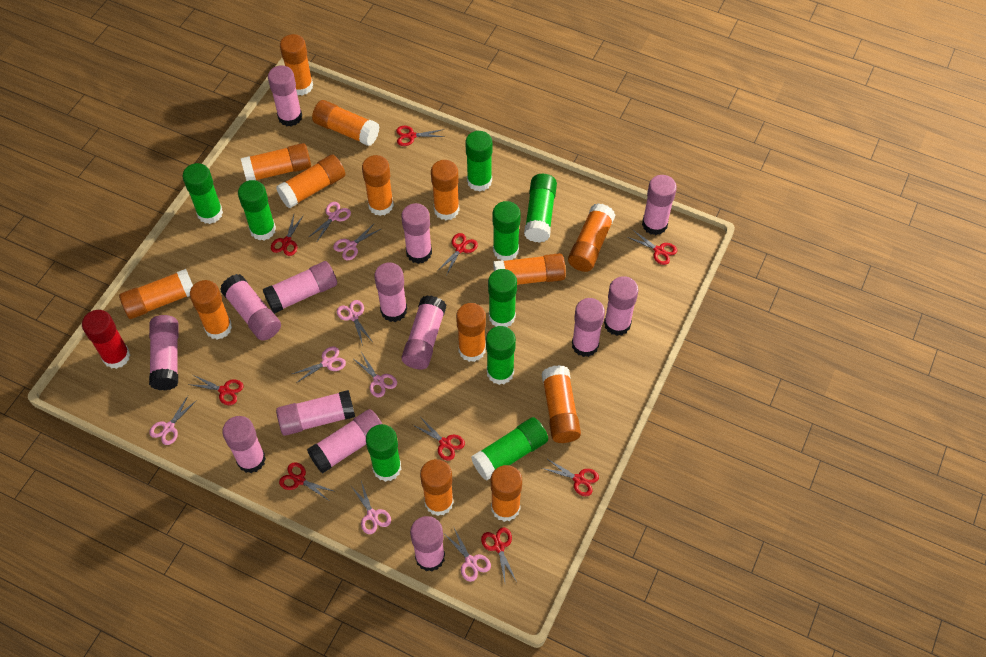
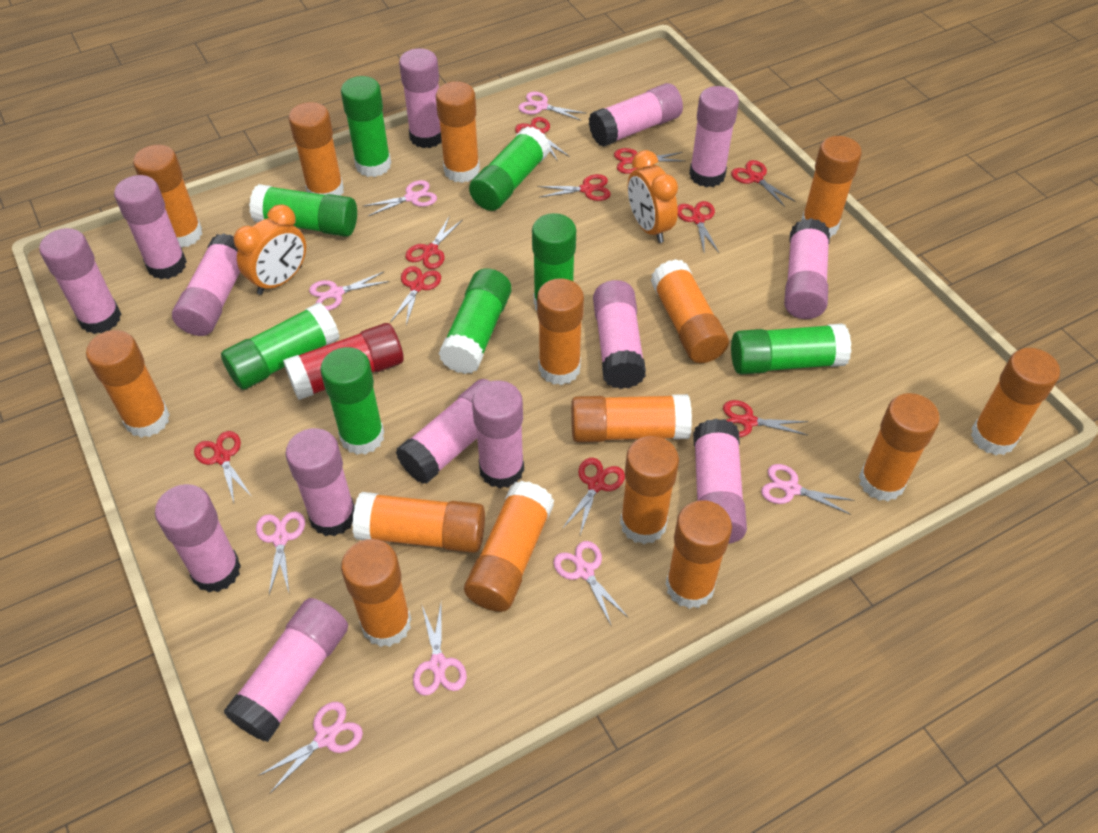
green glue stick: [182,163,223,224] [238,180,276,240] [366,424,401,482] [465,131,492,192] [471,417,548,481] [486,326,516,385] [488,269,517,327] [493,201,521,261] [524,174,557,243] = 9 -> [221,303,340,390] [249,184,357,237] [320,347,384,455] [341,76,391,177] [438,268,512,374] [469,126,550,211] [532,213,576,310] [731,323,851,375] = 8
orange clock: none = 0 -> [234,204,306,295] [628,150,678,243] = 2
orange glue stick: [119,269,193,319] [190,280,232,339] [241,143,311,181] [276,155,345,208] [280,34,313,96] [312,100,379,146] [362,155,394,216] [420,459,454,516] [431,160,459,220] [456,303,486,362] [491,465,522,522] [493,253,566,285] [541,365,581,443] [568,203,615,272] = 14 -> [86,330,170,438] [133,145,202,248] [289,102,344,196] [341,539,411,647] [352,492,485,553] [436,81,480,183] [464,481,554,612] [537,278,584,385] [571,394,692,442] [620,436,679,544] [650,259,729,363] [666,500,732,609] [801,136,862,237] [859,393,940,501] [971,348,1060,455] = 15
red scissors: [188,375,243,405] [271,215,304,256] [279,462,336,500] [396,126,444,146] [413,418,465,461] [437,233,478,274] [481,527,517,582] [542,458,599,496] [627,229,677,265] = 9 -> [194,431,252,502] [390,266,441,325] [405,216,462,269] [515,117,570,161] [537,174,611,201] [563,458,625,535] [614,148,685,174] [678,201,719,253] [723,400,808,437] [731,160,796,207] = 10

